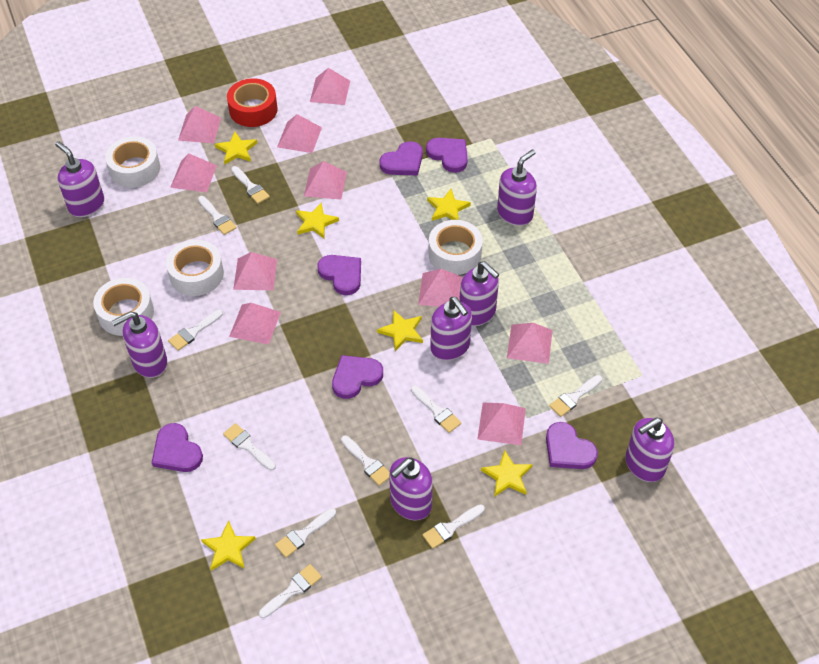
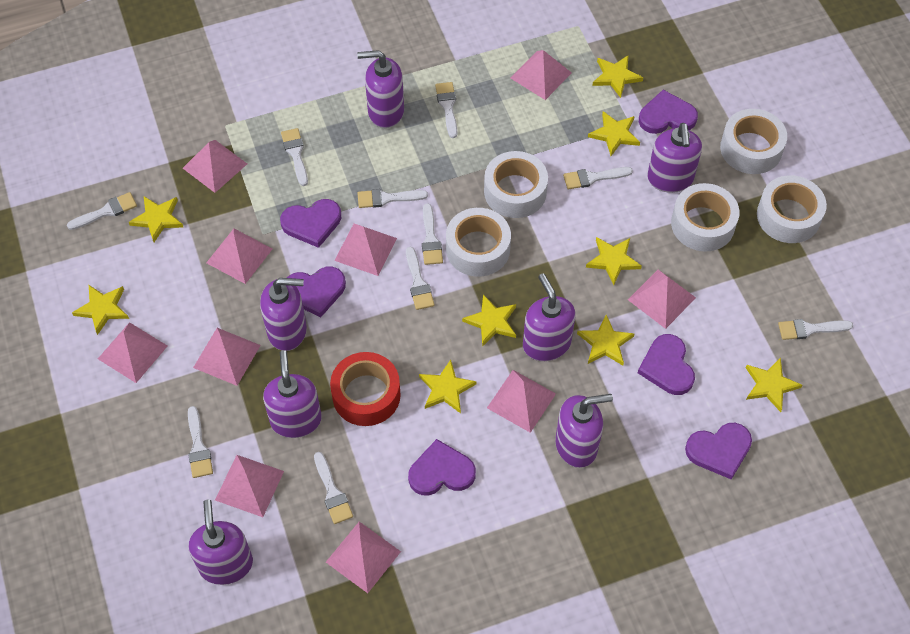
white tape: [93,278,154,336] [105,136,160,188] [166,240,224,296] [428,220,483,275] = 4 -> [446,208,511,277] [484,151,548,218] [671,183,740,251] [720,109,787,174] [757,175,827,243] = 5
yellow star: [201,520,256,571] [215,132,257,164] [296,202,339,238] [377,310,423,351] [427,189,471,221] [481,450,533,497] = 6 -> [72,285,129,335] [129,196,183,242] [419,359,476,413] [462,294,516,347] [577,315,635,365] [586,237,642,285] [588,111,640,156] [592,55,643,98] [746,358,802,412] = 9

